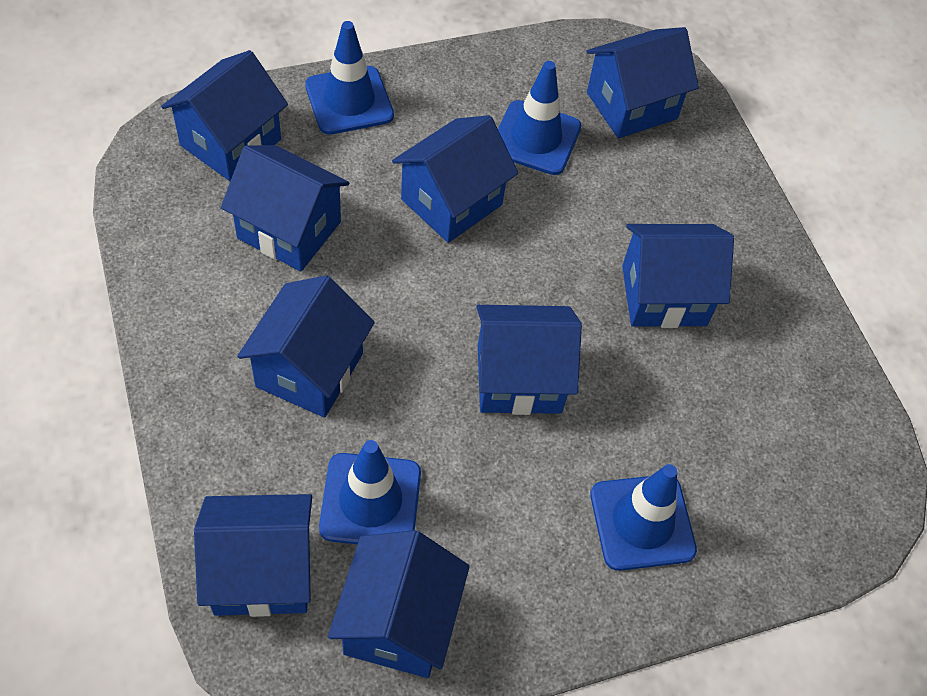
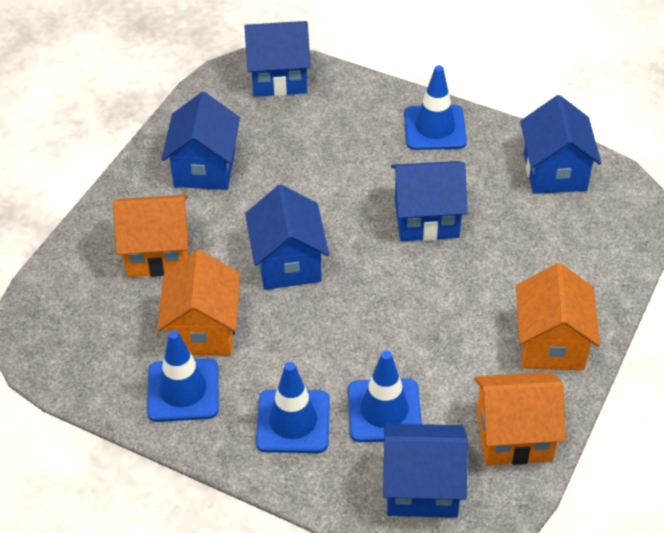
blue house: [161,50,288,181] [194,494,312,617] [221,145,349,271] [237,275,375,418] [328,530,470,678] [392,115,518,243] [476,305,582,415] [586,27,699,138] [622,224,734,328] = 9 -> [161,92,240,190] [244,21,311,97] [245,184,329,290] [383,424,468,518] [391,161,468,241] [520,95,601,194] = 6
orange house: none = 0 -> [113,195,188,277] [157,250,240,355] [474,372,566,465] [516,263,600,370] = 4

